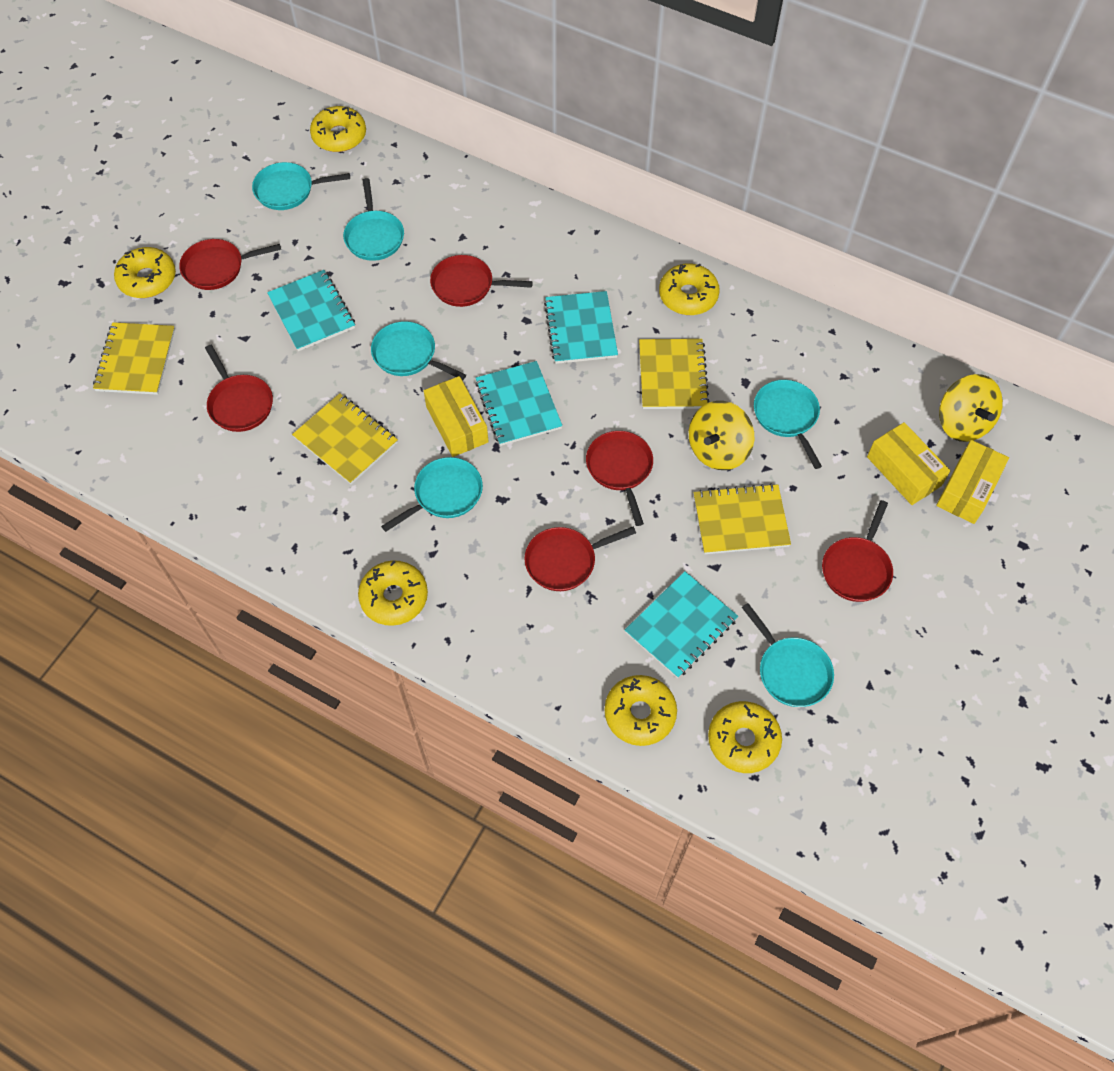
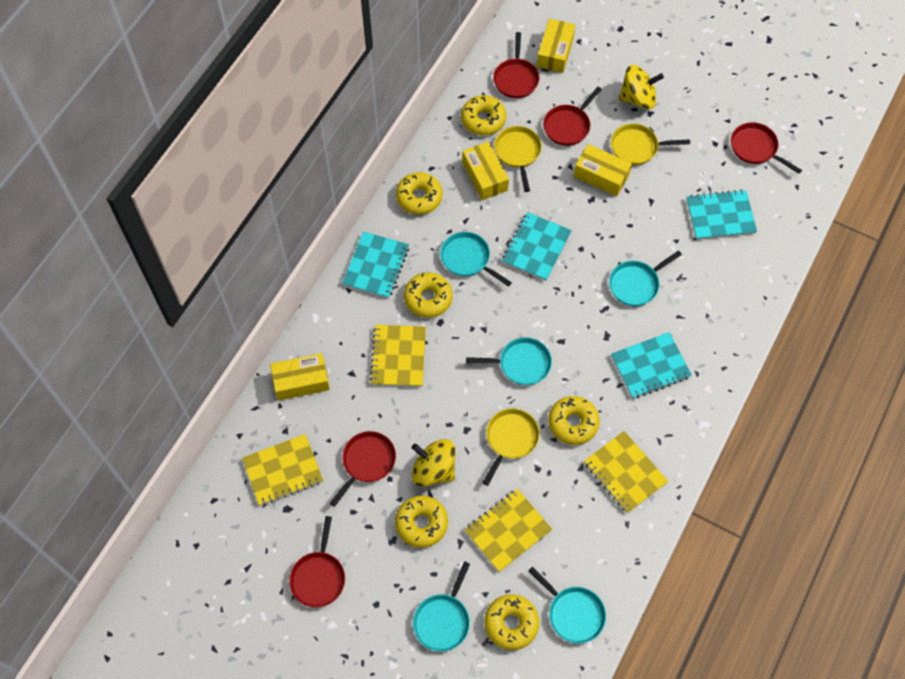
red pan: [179,239,281,290] [205,345,273,432] [430,255,533,307] [524,527,636,591] [586,431,653,526] [822,500,893,602] = 6 -> [289,516,345,607] [330,431,396,507] [493,32,539,98] [543,87,602,146] [731,122,802,174] = 5
turquoise pan: [252,162,350,210] [343,178,404,261] [371,321,466,380] [381,457,483,532] [742,603,834,707] [754,380,822,469] = 6 -> [413,561,470,652] [440,232,512,287] [466,337,552,385] [528,566,606,643] [609,250,682,306] = 5
yellow box: [424,376,489,457] [867,422,950,505] [936,440,1009,524] = 3 -> [270,353,330,400] [462,142,509,200] [537,19,575,73] [574,144,632,196] = 4
yellow pan: none = 0 -> [483,408,540,486] [494,126,542,192] [611,123,690,165] = 3

